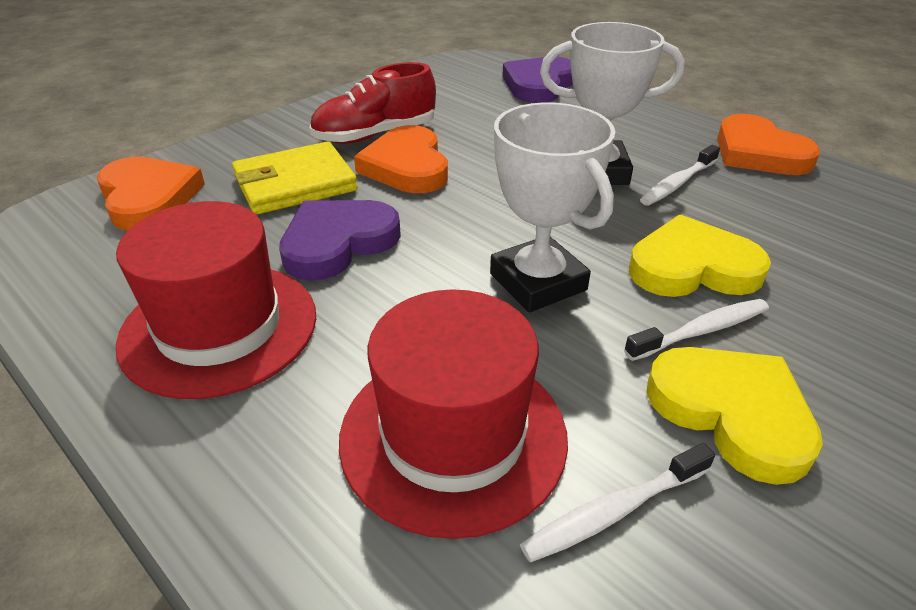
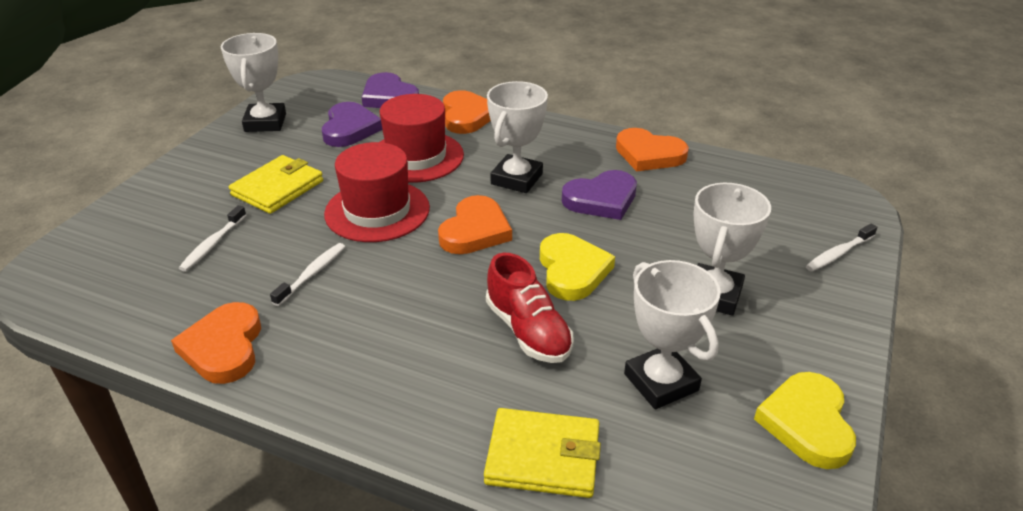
orange heart: [97,156,205,231] [354,125,448,193] [717,114,820,175] = 3 -> [171,302,261,384] [438,195,512,254] [443,90,491,134] [616,128,689,172] = 4
purple heart: [279,200,401,281] [502,57,573,103] = 2 -> [322,102,383,147] [362,72,419,108] [562,170,637,220] = 3
white trophy: [490,102,615,312] [540,22,685,185] = 2 -> [221,33,286,132] [487,81,548,193] [624,260,721,409] [694,183,771,316] = 4
yellow wallet: [232,142,358,215] = 1 -> [229,155,323,214] [484,408,601,498] = 2

